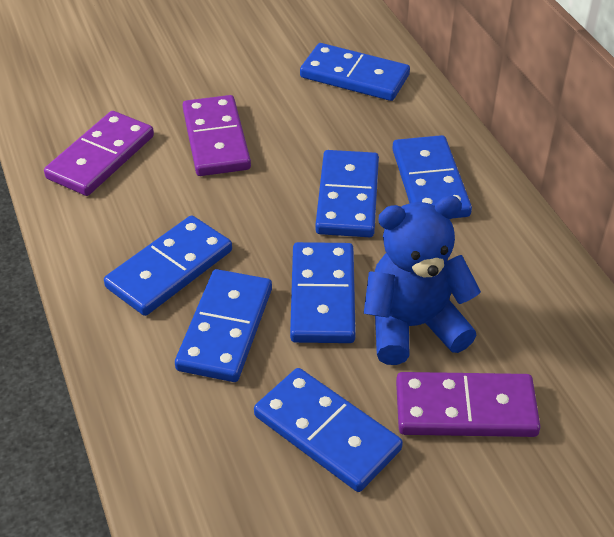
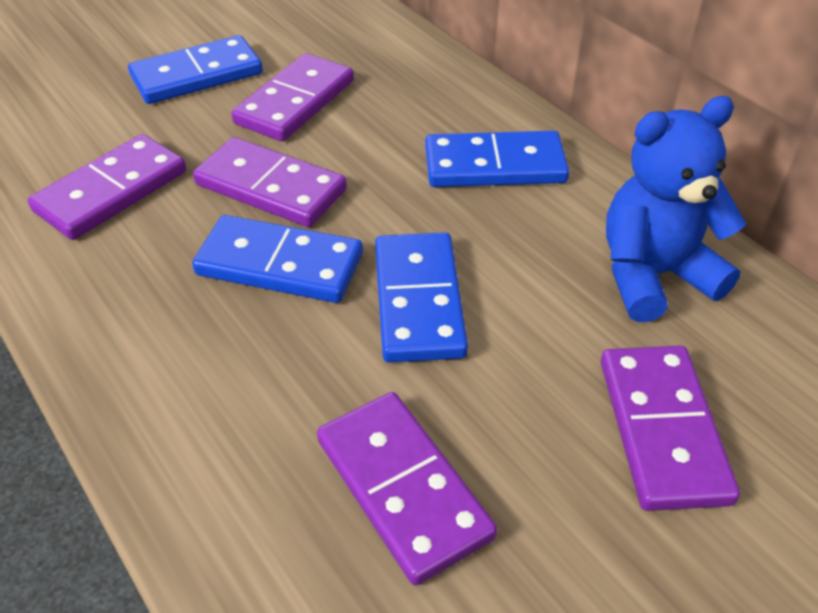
blue domino: [104,215,232,316] [175,269,272,382] [254,368,403,492] [290,242,356,343] [300,43,410,101] [315,150,379,237] [392,135,472,218] = 7 -> [128,35,263,104] [192,215,363,303] [375,232,468,363] [425,131,569,187] = 4
purple domino: [44,111,154,196] [183,95,251,176] [396,372,541,437] = 3 -> [28,134,186,240] [193,137,347,227] [231,53,354,141] [317,392,497,585] [601,345,740,511] = 5

